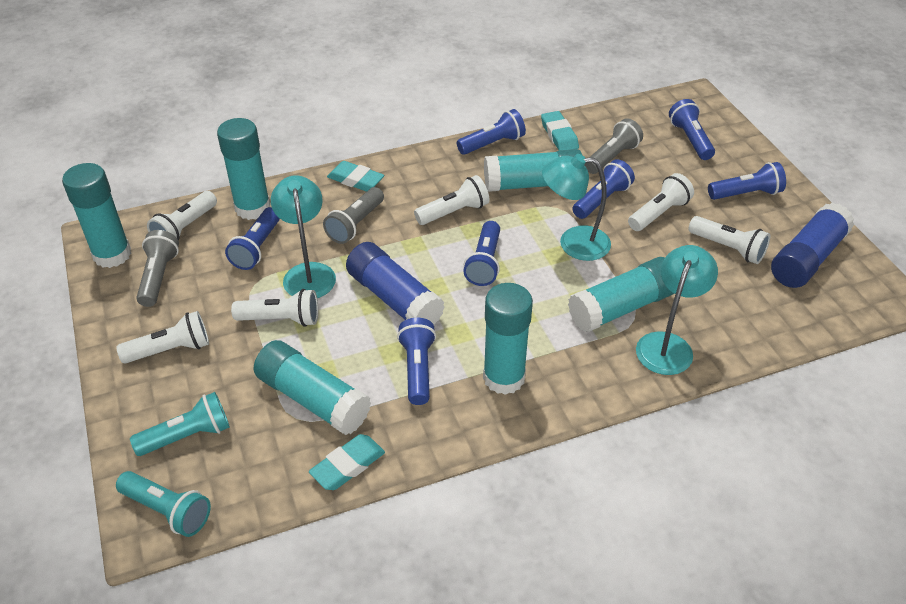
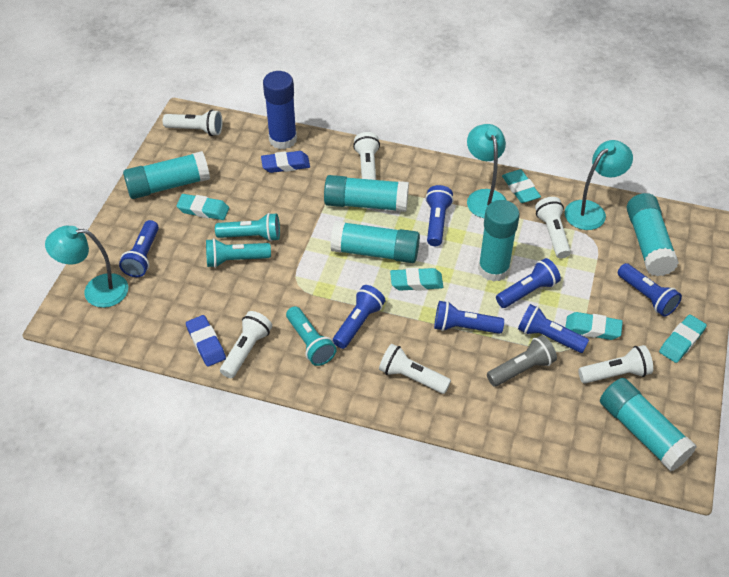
blue eraser: none = 0 -> [186,315,226,367] [261,151,310,173] = 2
blue glue stick: [346,242,445,325] [771,203,854,288] = 2 -> [263,71,297,149] = 1
grey flashlight: [136,230,179,307] [323,187,384,244] [585,118,643,174] = 3 -> [487,335,557,387] = 1
turquoise eraser: [309,434,385,490] [327,161,384,192] [541,111,579,150] = 3 -> [176,194,229,220] [390,268,443,291] [502,169,541,203] [565,312,623,340] [659,315,707,363] = 5
turquoise flashlight: [116,471,211,537] [130,392,230,456] = 2 -> [206,238,271,268] [215,213,280,242] [286,306,336,366] = 3

